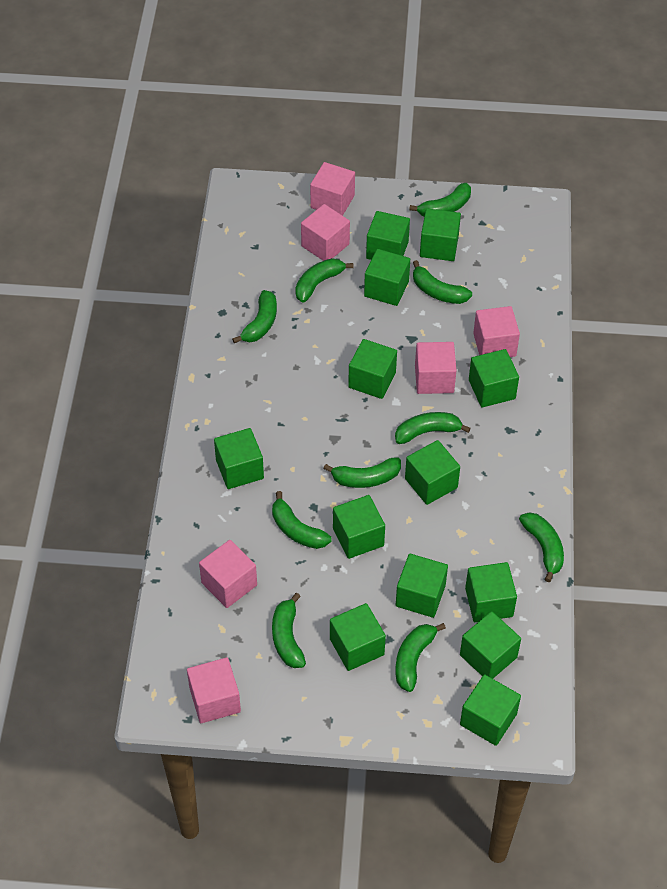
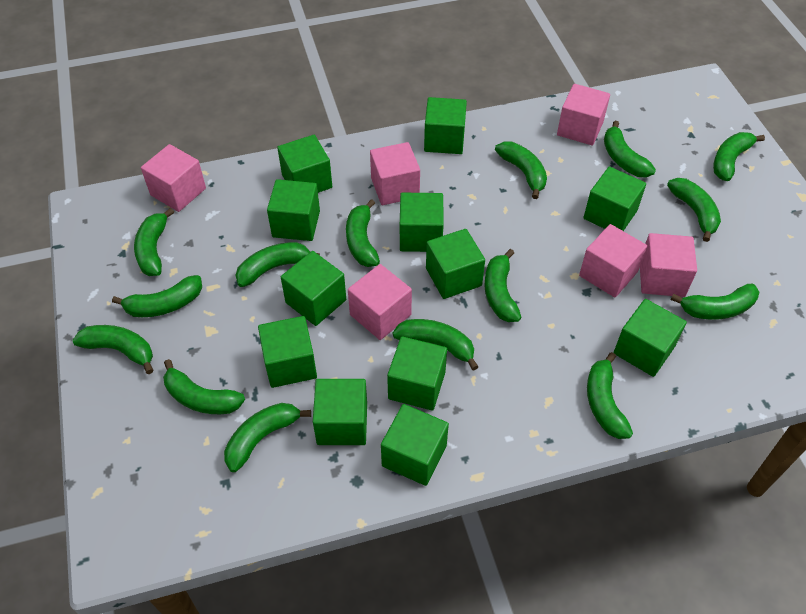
green banana: [232,290,277,343] [272,491,331,549] [272,593,306,668] [295,258,354,303] [323,457,401,488] [395,412,471,444] [396,623,446,692] [409,183,471,216] [413,260,472,304] [519,512,564,582] = 10 -> [72,325,154,374] [112,275,202,317] [134,208,174,276] [163,359,245,414] [224,403,311,472] [235,242,320,287] [346,199,380,267] [393,319,478,371] [484,249,521,322] [495,142,547,199] [587,352,633,439] [604,121,656,178] [667,178,721,242] [671,284,759,320] [713,132,765,181] = 15
green cube: [214,428,264,489] [330,603,386,671] [333,495,385,559] [348,339,397,399] [364,249,410,306] [366,211,410,260] [396,554,448,618] [405,440,460,505] [420,208,461,261] [460,611,521,679] [460,674,521,746] [465,562,517,622] [469,349,519,408] = 13 -> [258,316,317,388] [267,179,320,241] [277,135,332,193] [281,251,346,326] [313,379,367,445] [381,404,449,486] [387,336,447,411] [400,193,444,252] [424,97,467,154] [426,229,485,299] [583,167,646,231] [614,299,687,377] = 12

